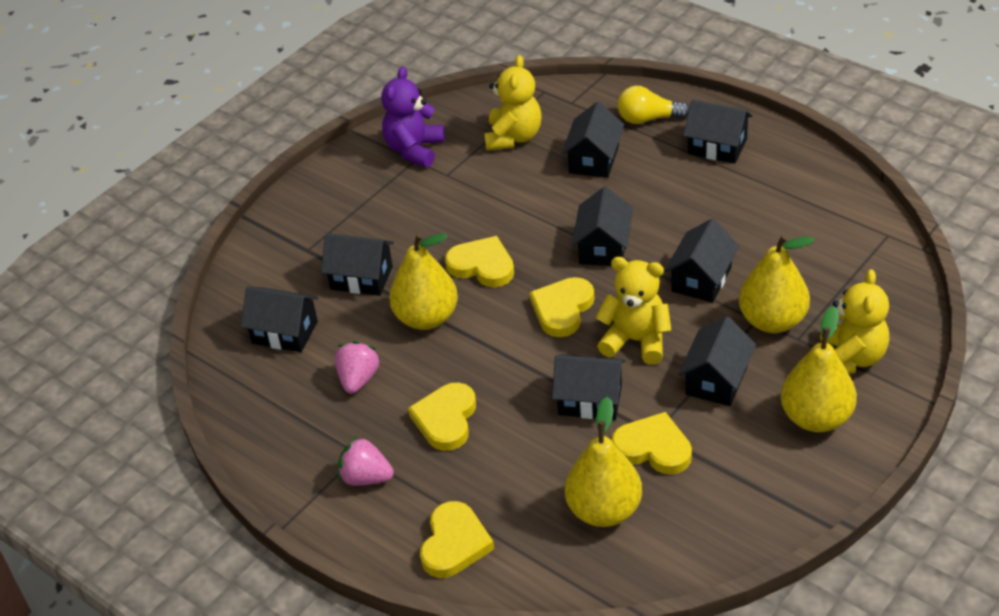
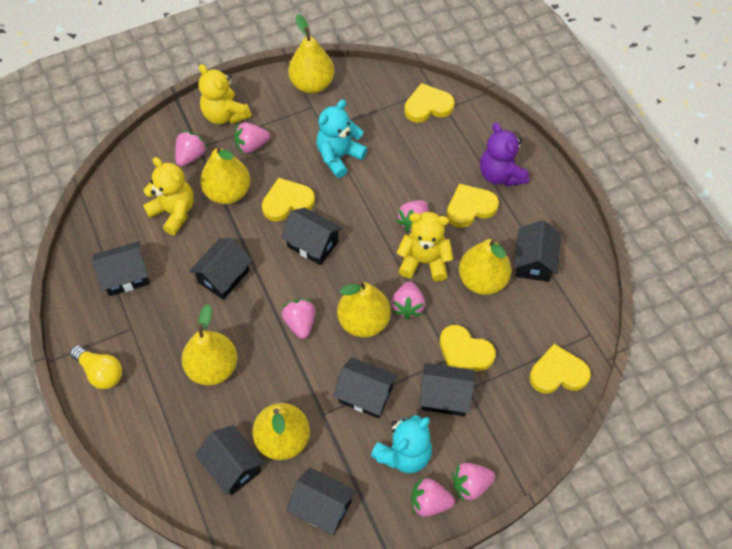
pink strawberry: [335,341,380,394] [338,436,394,486] = 2 -> [175,131,208,166] [234,122,270,154] [282,299,316,339] [391,282,425,319] [396,200,429,232] [411,478,455,517] [452,463,495,502] = 7
turquoise teddy bear: none = 0 -> [316,100,368,178] [371,415,432,473] = 2
yellow pear: [389,233,458,330] [565,397,642,527] [739,234,814,333] [781,306,857,432] = 4 -> [182,304,238,386] [200,144,250,204] [252,403,310,460] [288,14,335,93] [337,280,391,338] [459,238,511,295] = 6

